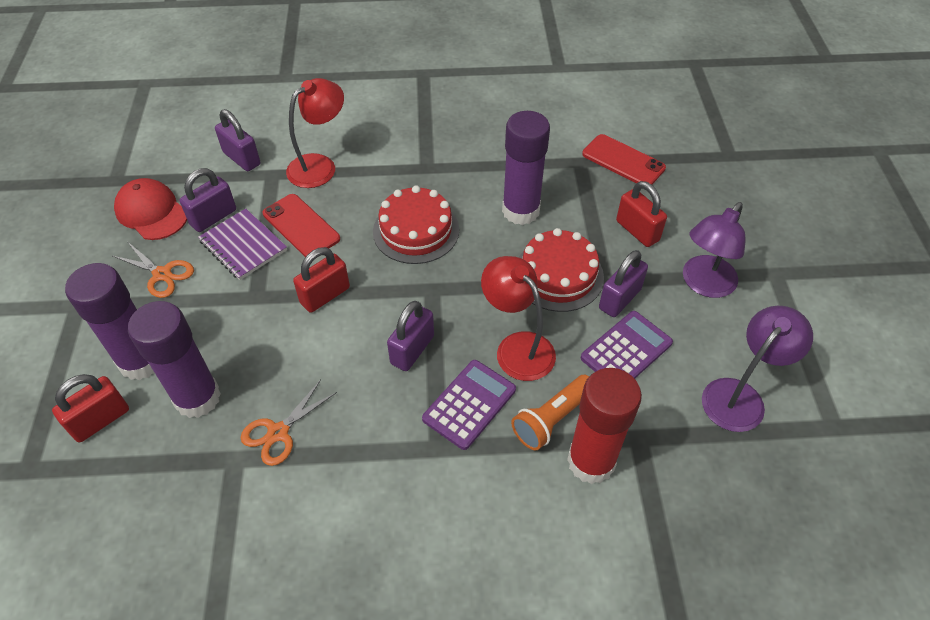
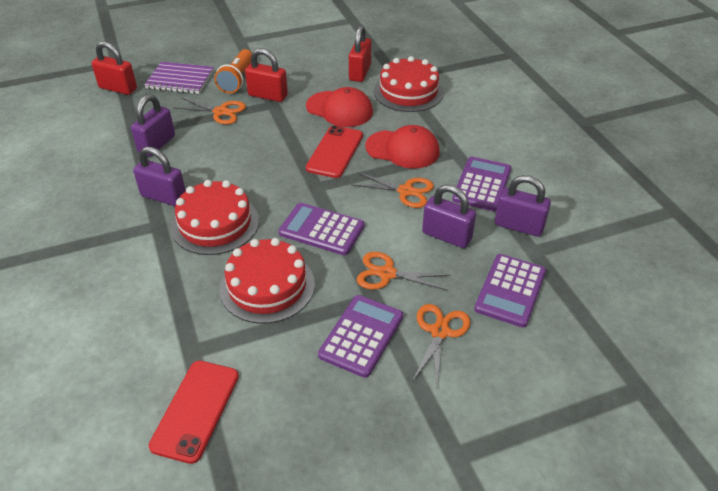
orange scissors: [113,242,194,298] [241,379,337,466] = 2 -> [173,98,246,124] [351,172,434,208] [357,252,450,291] [412,304,470,385] = 4
purple calculator: [422,360,516,450] [581,311,673,379] = 2 -> [279,203,365,255] [318,295,403,378] [452,157,511,211] [474,254,546,328] = 4
purple glue stick: [65,263,154,380] [128,301,221,418] [502,111,550,225] = 3 -> none = 0
purple lamp: [683,202,746,298] [702,306,813,432] = 2 -> none = 0
red cake: [373,185,459,264] [519,228,604,312] = 2 -> [171,180,259,255] [219,238,315,324] [374,56,444,112] = 3
red cap: [114,178,187,240] = 1 -> [306,87,373,127] [365,125,440,169] = 2
red glue stick: [567,368,642,484] = 1 -> none = 0
red lamp: [286,78,344,188] [481,256,556,381] = 2 -> none = 0

